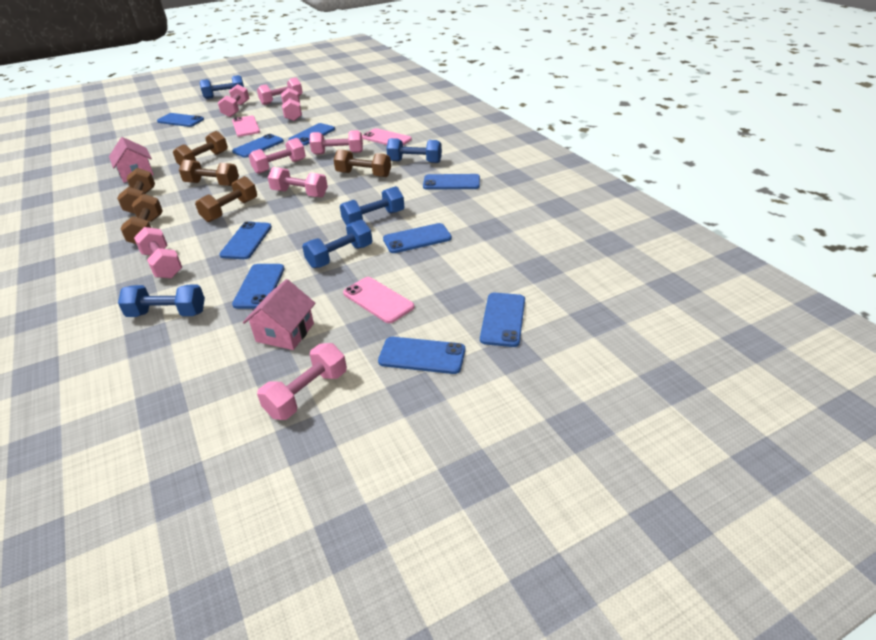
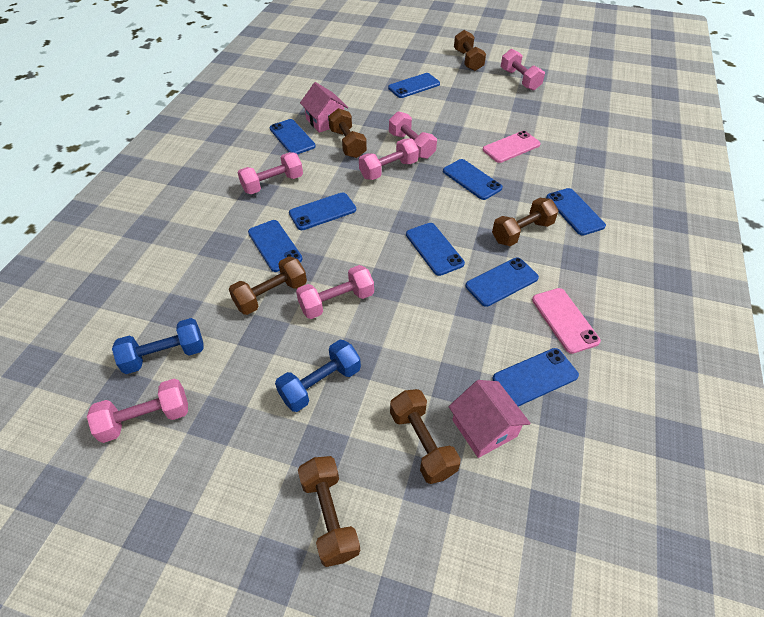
blue dumbbell: [118,285,205,317] [200,75,244,99] [302,220,372,268] [340,186,404,226] [386,138,442,163] = 5 -> [112,318,204,374] [275,340,361,412] = 2
pink dumbbell: [134,227,182,279] [218,84,249,117] [249,138,306,174] [257,77,303,105] [257,343,347,420] [267,167,328,198] [281,88,302,121] [310,130,363,155] = 8 -> [87,379,188,443] [237,152,303,194] [296,265,374,319] [359,139,419,180] [389,111,437,159] [501,49,545,91] = 6
pink phone: [232,116,260,137] [343,277,414,323] [362,128,412,145] = 3 -> [483,131,541,163] [532,288,601,354] = 2

